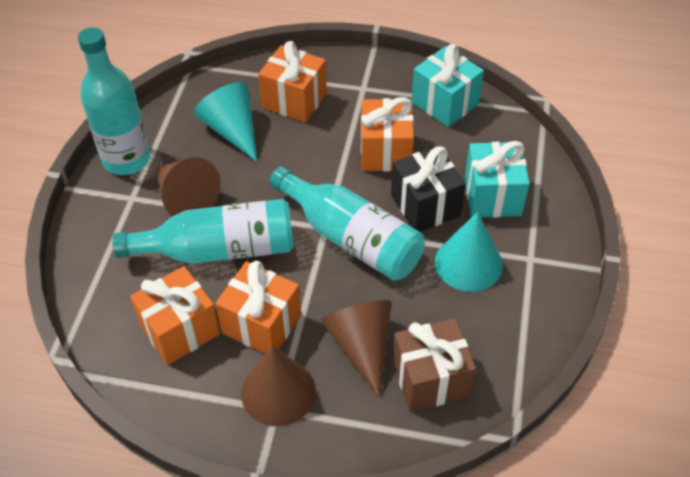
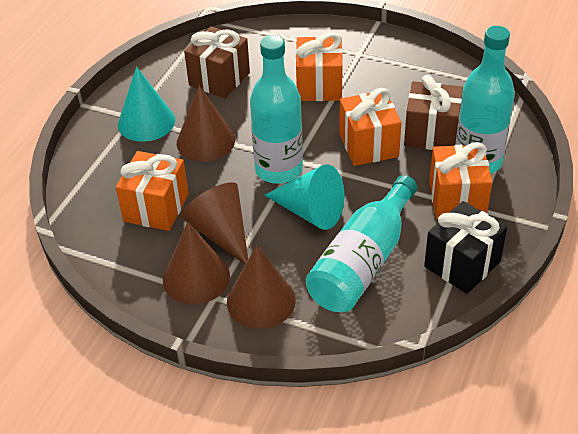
brown cone: [155,157,221,216] [241,346,316,427] [321,300,392,398] = 3 -> [163,222,230,304] [177,86,235,162] [181,182,248,264] [227,245,295,329] = 4
brown gift: [393,318,476,412] = 1 -> [184,26,250,98] [404,75,463,150] = 2
turquoise gift: [412,44,484,127] [465,141,530,218] = 2 -> none = 0

